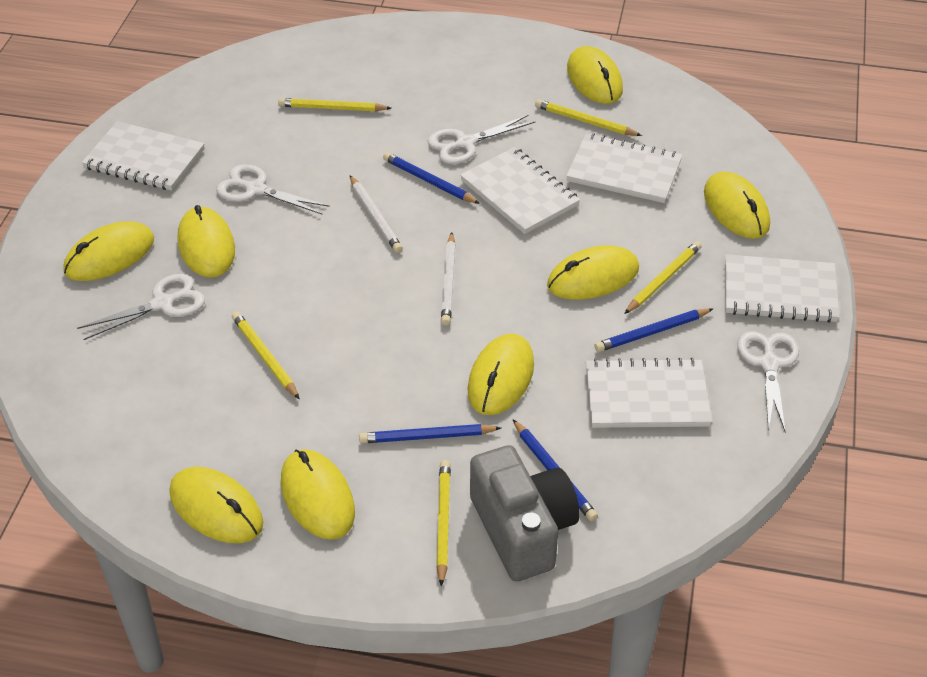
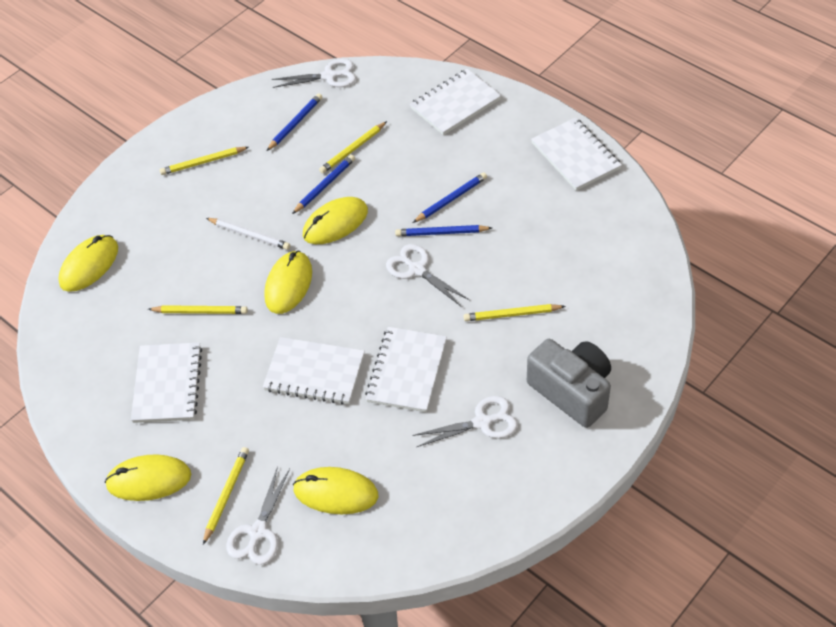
white pencil: [350,175,403,253] [441,232,456,325] = 2 -> [206,218,290,250] = 1
yellow mouse: [63,222,154,281] [169,467,263,543] [178,205,235,278] [281,449,355,540] [468,334,534,415] [547,245,639,300] [567,46,623,104] [704,171,770,239] = 8 -> [58,235,118,292] [105,454,191,501] [264,250,312,314] [293,467,378,514] [303,197,368,244] = 5

